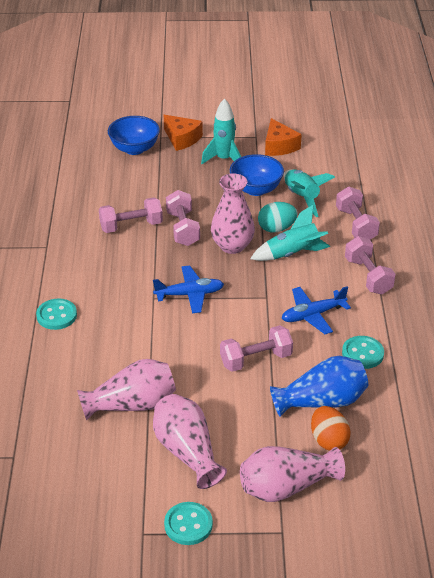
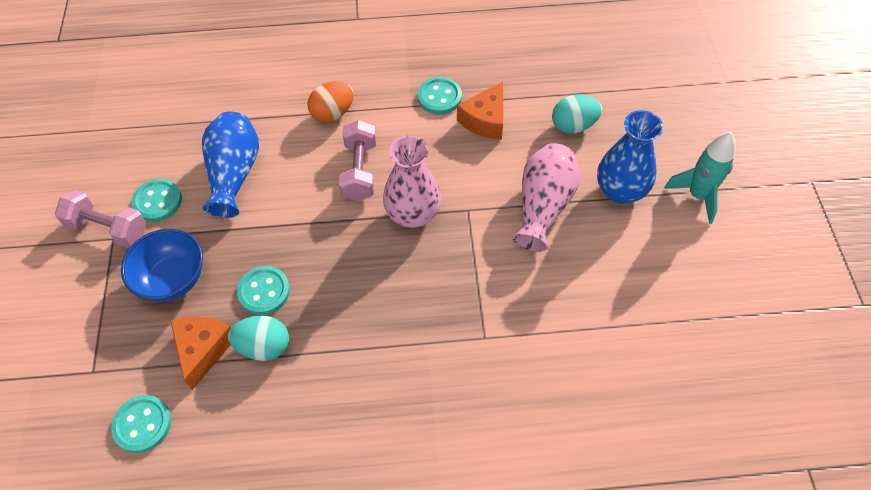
blue bowl: [108,116,160,155] [230,154,284,196] = 2 -> [121,229,203,302] = 1
blue plane: [153,266,224,313] [282,286,351,334] = 2 -> none = 0
blue vase: [270,356,368,417] = 1 -> [202,112,259,218] [597,110,663,204] = 2
pink dumbbell: [99,197,163,233] [166,190,200,246] [220,325,293,372] [336,187,380,240] [345,236,395,294] = 5 -> [55,190,147,248] [339,120,377,201] = 2
pink vase: [77,359,176,420] [153,394,227,489] [211,173,255,254] [240,446,345,502] = 4 -> [383,135,441,228] [512,143,581,252] = 2
turquoise button: [36,299,77,330] [164,502,213,545] [342,336,384,369] = 3 -> [111,395,171,453] [131,179,182,222] [237,266,290,315] [418,77,462,114] = 4
turquoise egg: [258,202,298,233] = 1 -> [228,316,289,361] [552,94,602,134] = 2
turquoise rocket: [201,98,241,164] [250,205,330,261] [284,169,335,217] = 3 -> [664,132,735,224] = 1

